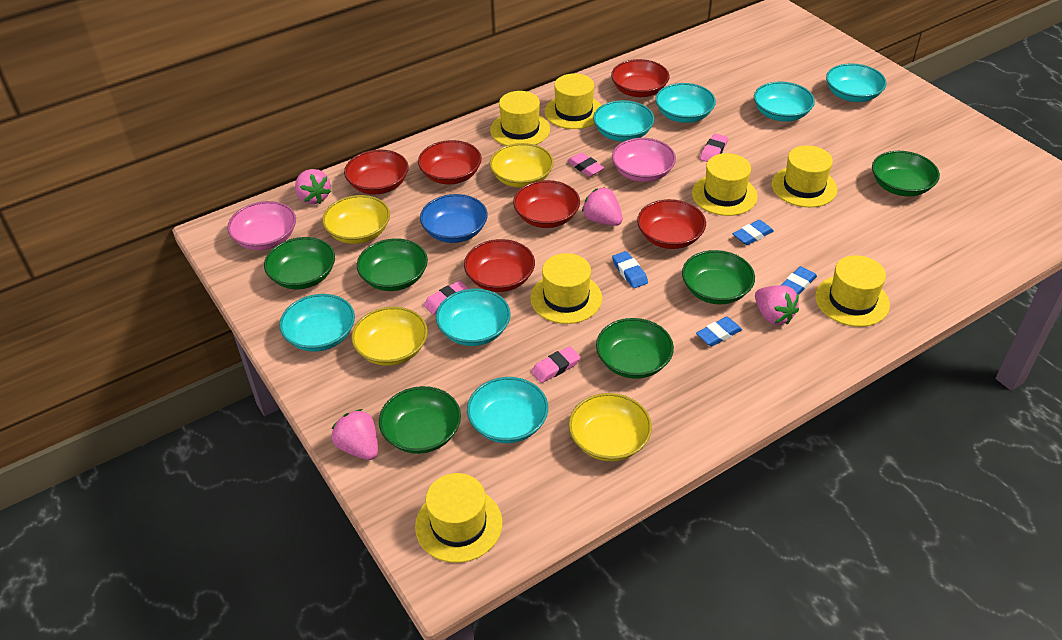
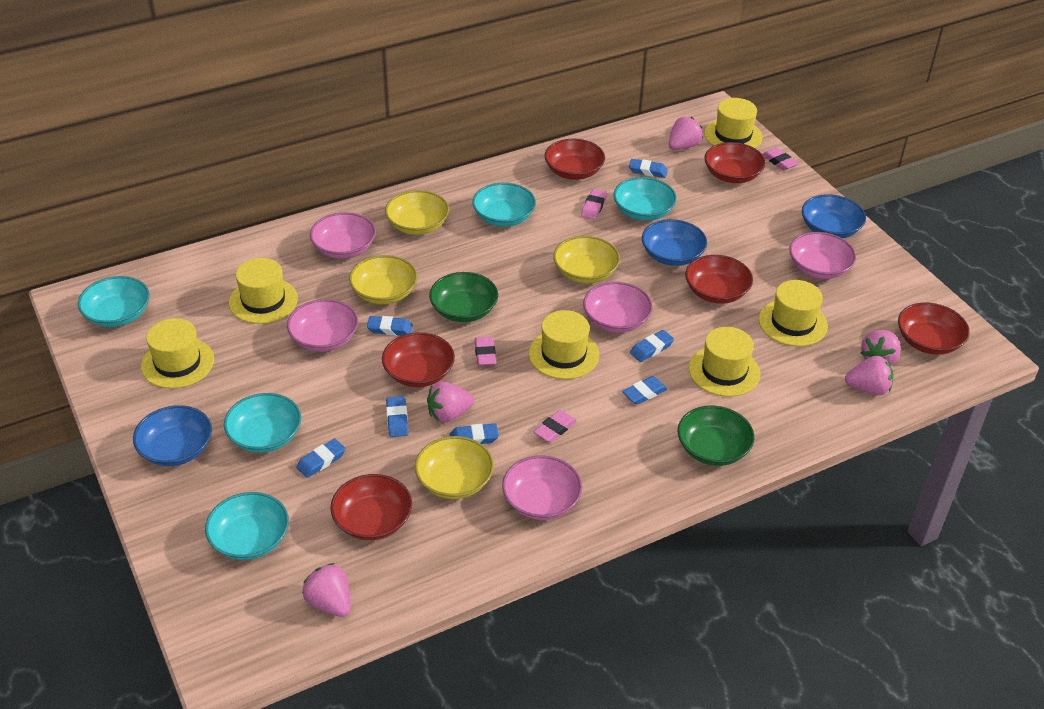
blue bowl: [420,194,488,243] = 1 -> [133,405,212,466] [642,219,707,266] [802,194,866,239] = 3
blue eraser: [612,251,648,288] [696,317,742,346] [733,220,774,245] [781,266,817,294] = 4 -> [296,438,346,478] [367,316,413,336] [386,396,409,437] [449,423,499,444] [622,376,668,404] [629,159,668,178] [630,330,674,362] = 7
green bowl: [264,237,335,289] [357,238,428,291] [379,386,461,454] [596,318,674,379] [682,250,755,304] [872,151,940,196] = 6 -> [429,272,498,322] [677,406,754,466] = 2
pink bowl: [227,201,296,250] [612,138,676,182] = 2 -> [287,299,358,352] [310,212,376,259] [502,455,582,520] [583,282,653,333] [789,232,856,279] = 5
pink strawberry: [295,169,331,204] [332,409,378,460] [582,187,623,226] [755,285,799,325] = 4 -> [302,563,351,617] [427,382,474,423] [669,117,703,150] [845,356,894,395] [861,330,901,366] = 5
turquoise bowl: [279,294,355,352] [436,289,511,346] [467,377,548,443] [593,100,654,142] [655,83,716,123] [754,82,815,122] [826,63,887,102] = 7 -> [78,276,150,327] [205,492,289,560] [224,393,301,453] [472,183,536,227] [614,177,677,221] = 5
yellow hat: [415,473,502,563] [490,91,550,146] [530,253,602,324] [545,73,602,129] [692,153,758,216] [772,145,837,207] [815,255,890,327] = 7 -> [141,318,214,389] [229,258,298,324] [529,310,599,379] [689,327,760,397] [704,98,763,148] [759,280,828,346] = 6

